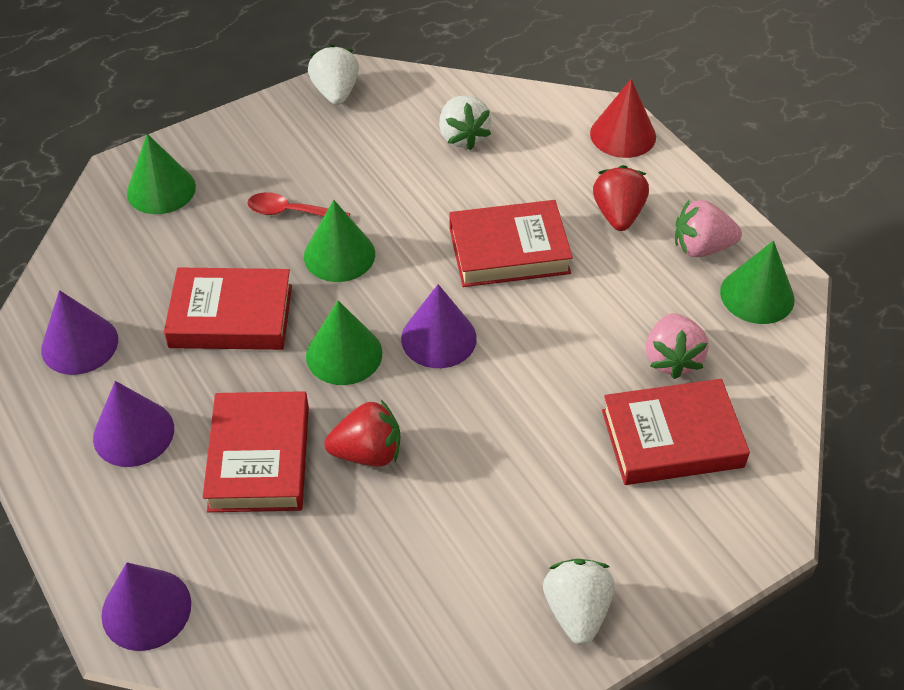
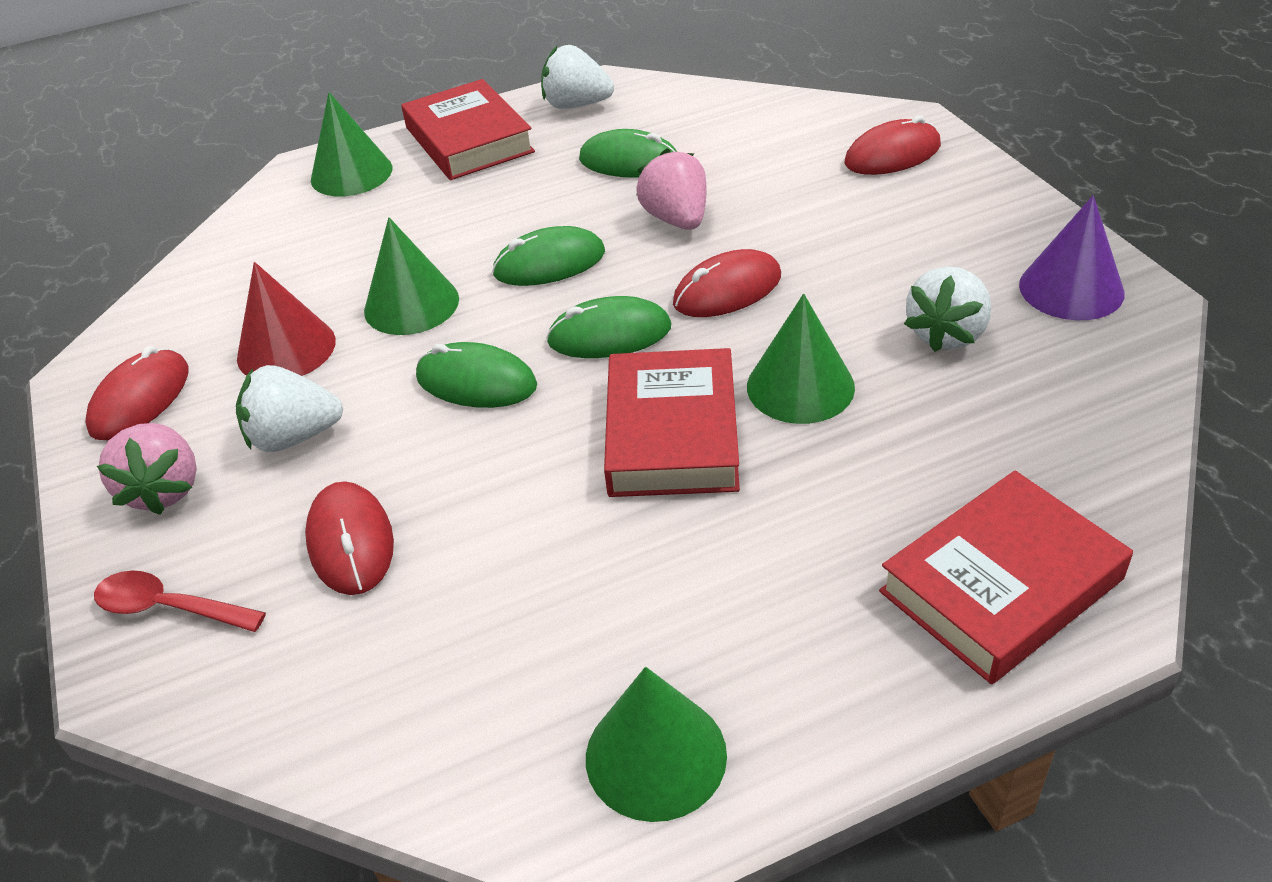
green mouse: none = 0 -> [416,342,537,408] [492,226,605,286] [546,296,671,358] [579,129,677,178] = 4
purple cone: [41,290,118,375] [93,381,174,467] [101,562,191,651] [401,284,477,368] = 4 -> [1019,195,1124,320] = 1
red book: [164,267,292,350] [203,391,309,512] [449,200,573,287] [602,379,750,485] = 4 -> [401,79,535,180] [604,348,740,497] [879,470,1133,684] = 3
red mouse: none = 0 -> [85,346,189,440] [305,481,394,595] [673,249,781,317] [844,115,941,175] = 4
red strawberry: [324,400,400,467] [593,165,649,231] = 2 -> none = 0

